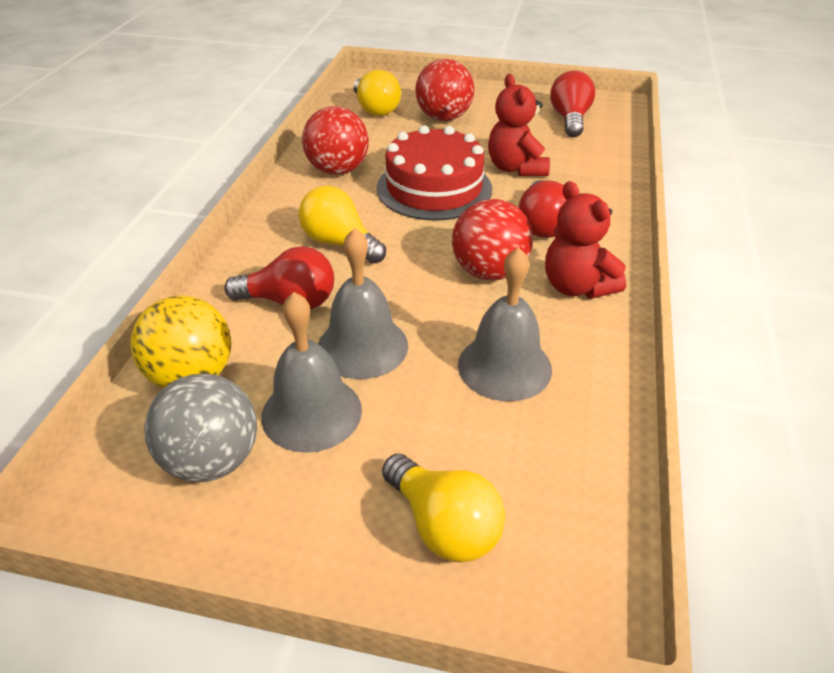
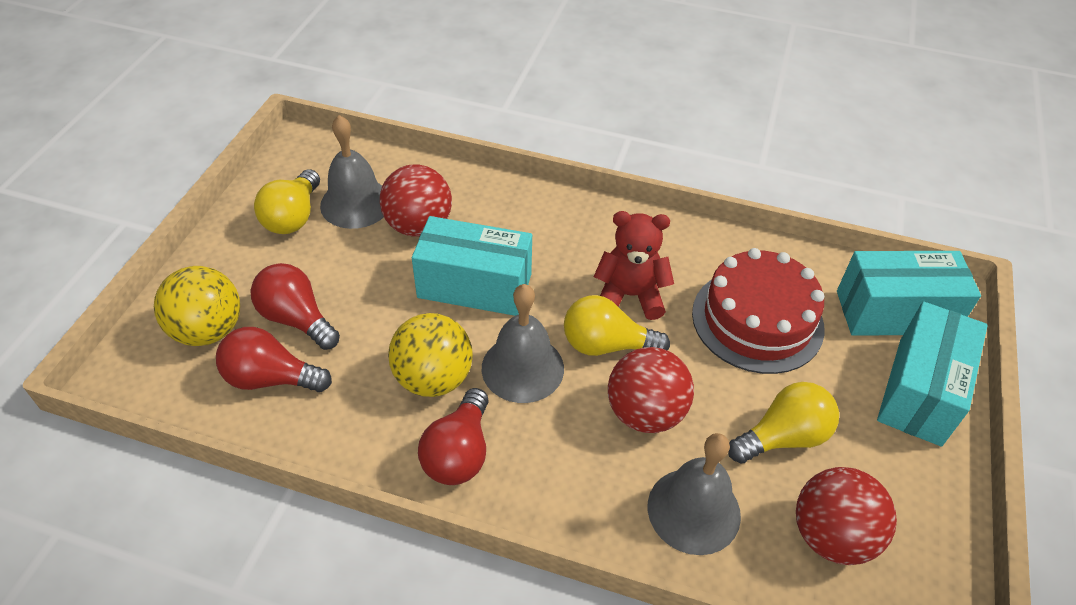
grey ball: [144,374,257,482] = 1 -> none = 0
red teddy bear: [488,74,550,176] [545,181,626,299] = 2 -> [594,211,674,320] = 1
turquoise box: none = 0 -> [412,216,532,316] [837,251,981,336] [877,301,988,447] = 3
yellow ball: [130,295,231,388] = 1 -> [154,266,240,346] [388,313,473,397] = 2

